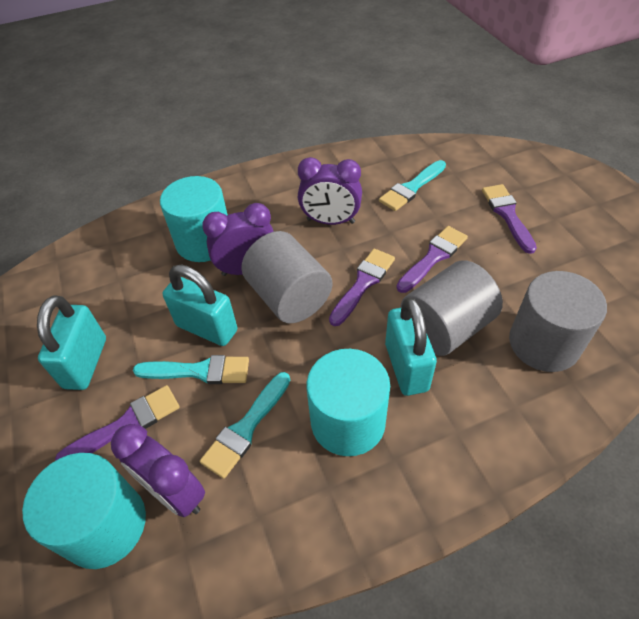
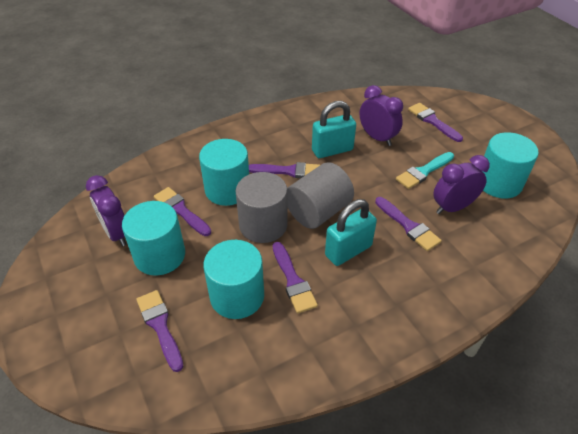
grey cylinder: [241,231,332,323] [400,260,503,356] [509,271,607,372] = 3 -> [236,172,288,243] [287,162,354,229] = 2
purple brush: [55,385,180,460] [329,249,395,326] [396,226,468,293] [482,184,537,254] = 4 -> [136,290,184,372] [154,187,211,236] [249,162,320,178] [273,242,318,313] [375,197,442,251] [408,103,463,142] = 6
turquoise brush: [133,355,249,384] [200,372,290,479] [379,160,446,211] = 3 -> [396,152,454,189] = 1
turquoise cylinder: [22,453,146,569] [160,176,228,262] [306,349,390,456] = 3 -> [122,201,185,276] [199,139,249,206] [203,240,264,319] [483,132,539,199] = 4
turquoise padlock: [37,296,106,390] [163,264,237,346] [385,297,437,396] = 3 -> [312,101,356,158] [325,199,377,266] = 2

